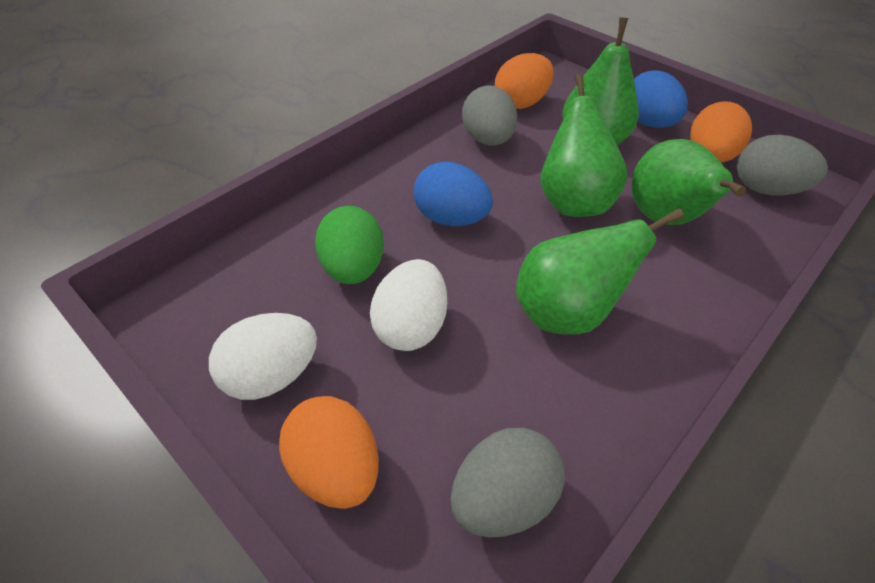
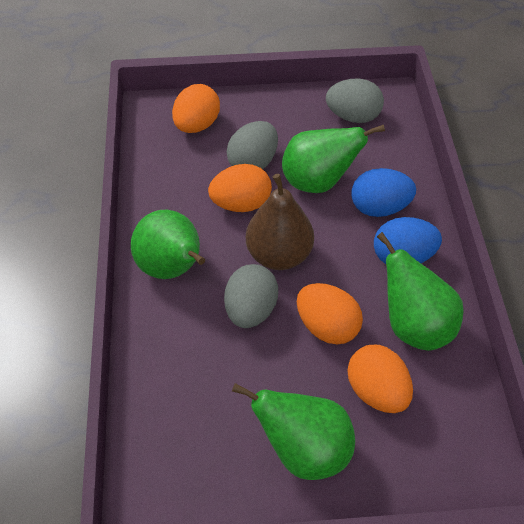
brown pear: none = 0 -> [246,174,314,270] = 1
green egg: [315,206,384,284] = 1 -> none = 0
orange egg: [279,396,379,509] [495,53,554,109] [690,101,752,162] = 3 -> [172,84,220,133] [208,164,272,212] [297,283,363,344] [347,345,413,413] = 4
white egg: [209,313,317,400] [370,259,447,351] = 2 -> none = 0

